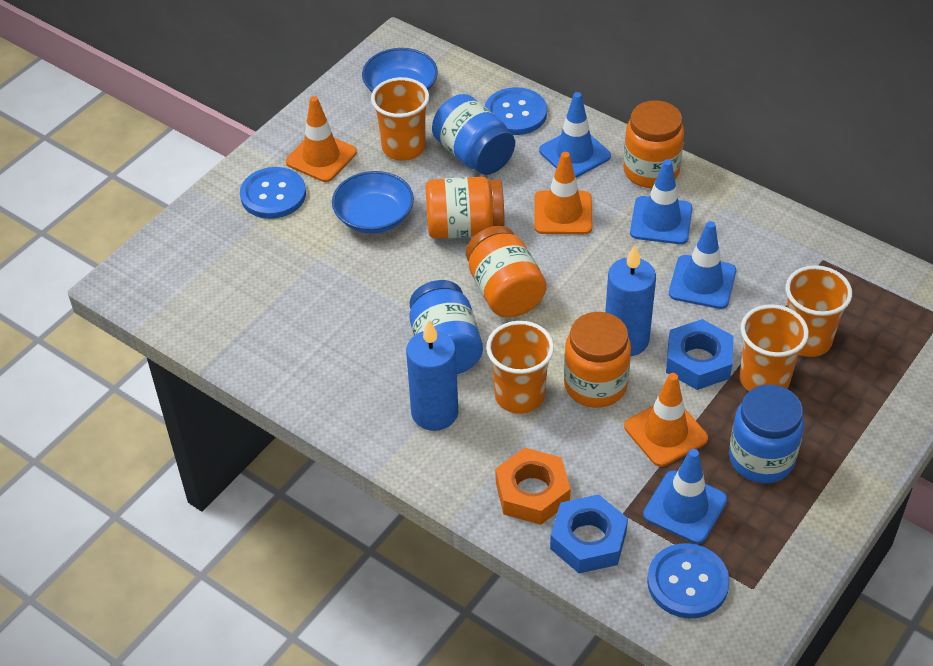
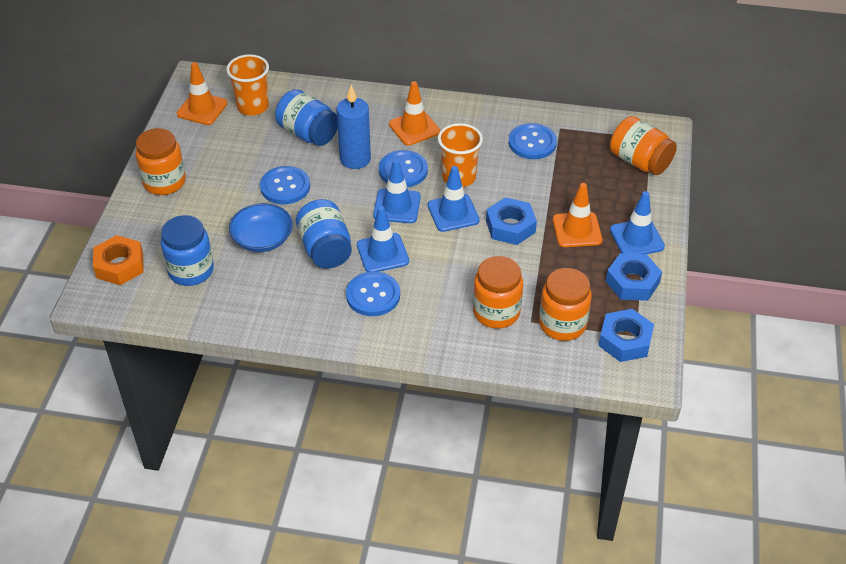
blue bowl: [332,171,414,234] [362,48,438,92] = 2 -> [229,203,293,252] = 1
blue button: [240,167,306,219] [485,87,547,135] [647,543,730,618] = 3 -> [260,166,310,204] [346,271,400,316] [379,150,428,187] [509,123,557,159] = 4
blue candle: [406,320,458,431] [605,245,656,356] = 2 -> [336,85,371,169] = 1
blue nut: [550,494,628,574] [666,319,734,390] = 2 -> [486,197,537,245] [599,309,654,362] [606,253,662,301] = 3
orange cup: [371,77,429,161] [486,321,554,414] [740,304,809,391] [786,265,852,357] = 4 -> [226,54,269,116] [438,123,483,187] = 2

